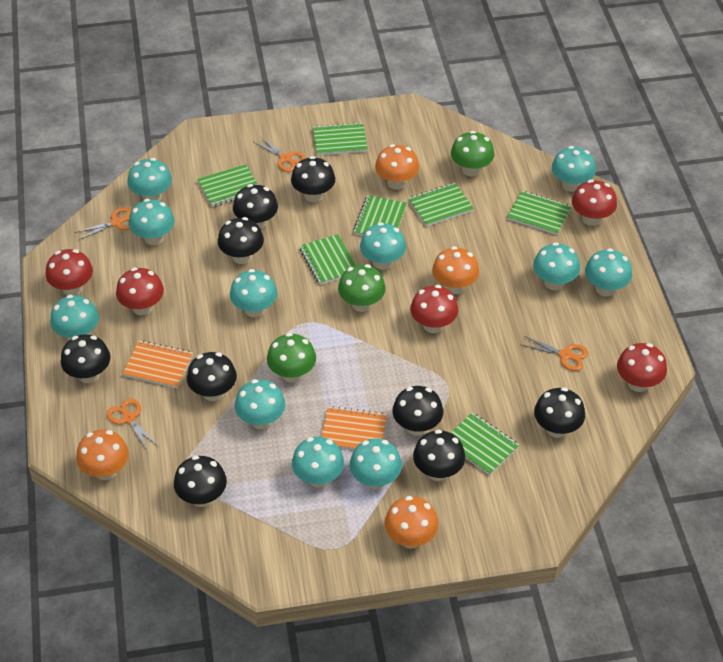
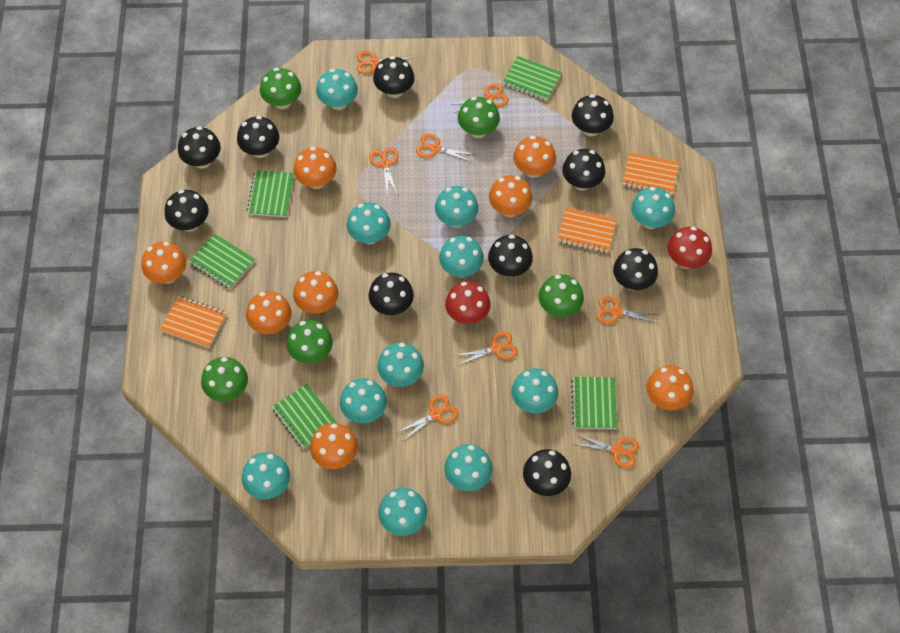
black mushroom: [61,334,110,383] [174,455,227,507] [187,352,237,401] [218,217,264,264] [233,184,278,229] [291,156,335,202] [393,386,443,436] [413,429,465,481] [534,387,585,438] = 9 -> [165,190,209,232] [178,126,221,169] [237,116,279,158] [369,273,414,315] [373,56,415,98] [488,235,533,277] [523,449,571,496] [562,149,605,191] [572,94,614,136] [613,248,658,291] = 10
green mushroom: [267,333,316,382] [338,264,386,312] [451,131,495,176] = 3 -> [201,357,248,401] [260,68,301,109] [287,320,333,363] [458,97,500,138] [539,274,584,317] = 5
green notebook: [197,164,258,207] [300,234,356,285] [313,122,368,156] [353,195,407,236] [408,183,474,227] [451,413,519,475] [507,191,572,235] = 7 -> [189,233,255,289] [247,170,294,217] [272,384,337,449] [502,56,562,101] [571,377,617,429] = 5
orange mushroom: [76,429,129,480] [375,144,419,190] [384,496,439,549] [432,246,479,294] = 4 -> [141,242,186,284] [246,291,292,334] [293,271,338,314] [294,147,337,189] [310,423,358,469] [489,175,532,217] [513,136,556,178] [646,365,693,410] = 8
orange notebook: [122,340,193,389] [321,406,387,450] = 2 -> [160,296,227,348] [557,208,617,253] [622,152,679,195] = 3
orange scissors: [74,207,131,240] [107,398,159,451] [254,136,306,172] [520,336,589,371] = 4 -> [357,51,411,74] [369,147,398,196] [396,394,459,442] [416,134,475,162] [451,84,509,113] [455,331,518,366] [573,434,639,468] [596,296,658,324] = 8
red mushroom: [45,249,93,295] [116,267,164,315] [410,285,459,333] [572,180,617,226] [617,343,667,392] = 5 -> [445,281,491,324] [668,227,712,269] = 2

